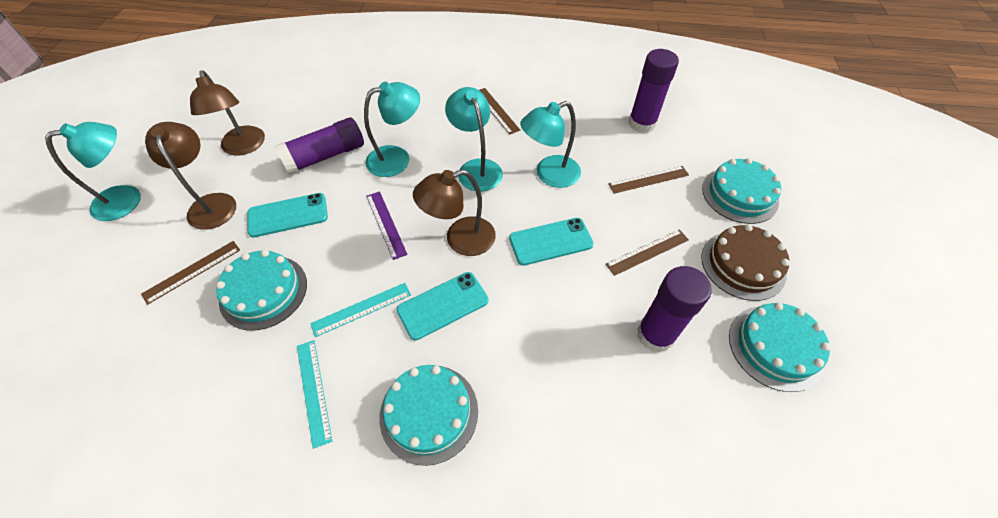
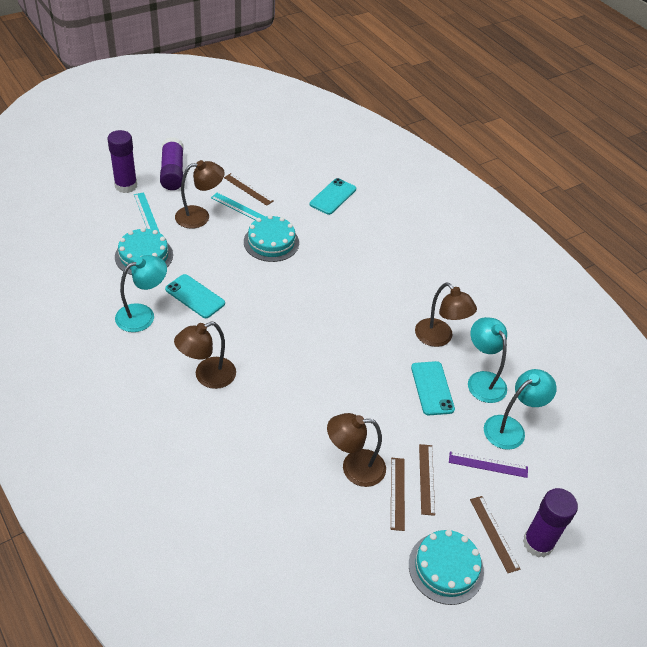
brown cake: [701,224,790,301] = 1 -> none = 0
brown lamp: [145,122,236,230] [190,70,265,156] [413,170,496,256] = 3 -> [174,322,236,389] [175,160,225,229] [327,413,386,487] [415,282,477,347] = 4
turquoise cake: [216,250,307,331] [379,365,478,466] [702,158,781,224] [729,302,831,392] = 4 -> [115,228,173,275] [244,215,299,262] [409,530,484,605] = 3
turquoise lamp: [45,122,141,221] [364,82,420,177] [445,87,503,191] [520,101,581,188] = 4 -> [115,255,167,332] [468,317,507,403] [484,369,557,450] = 3

